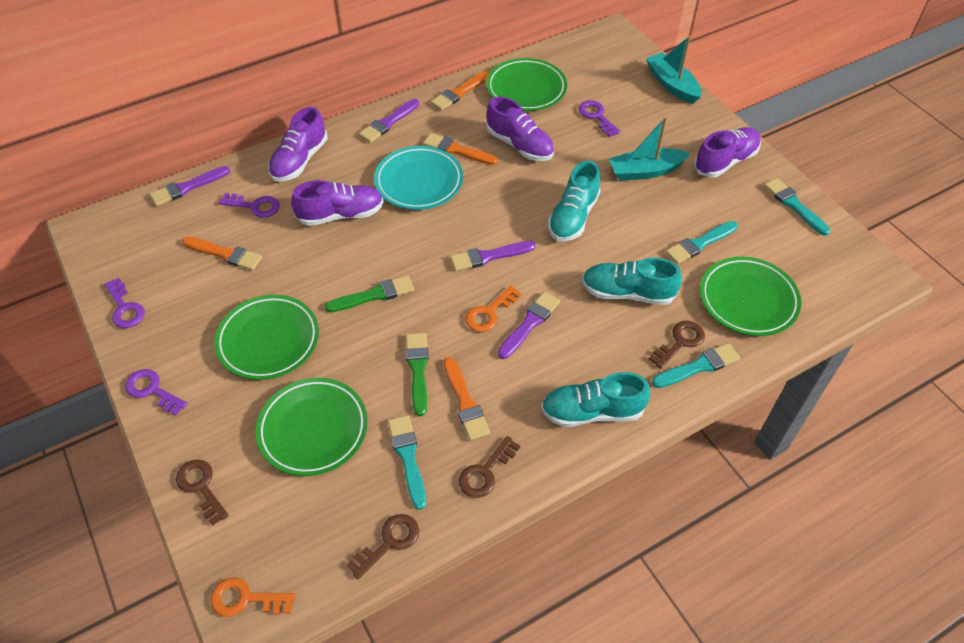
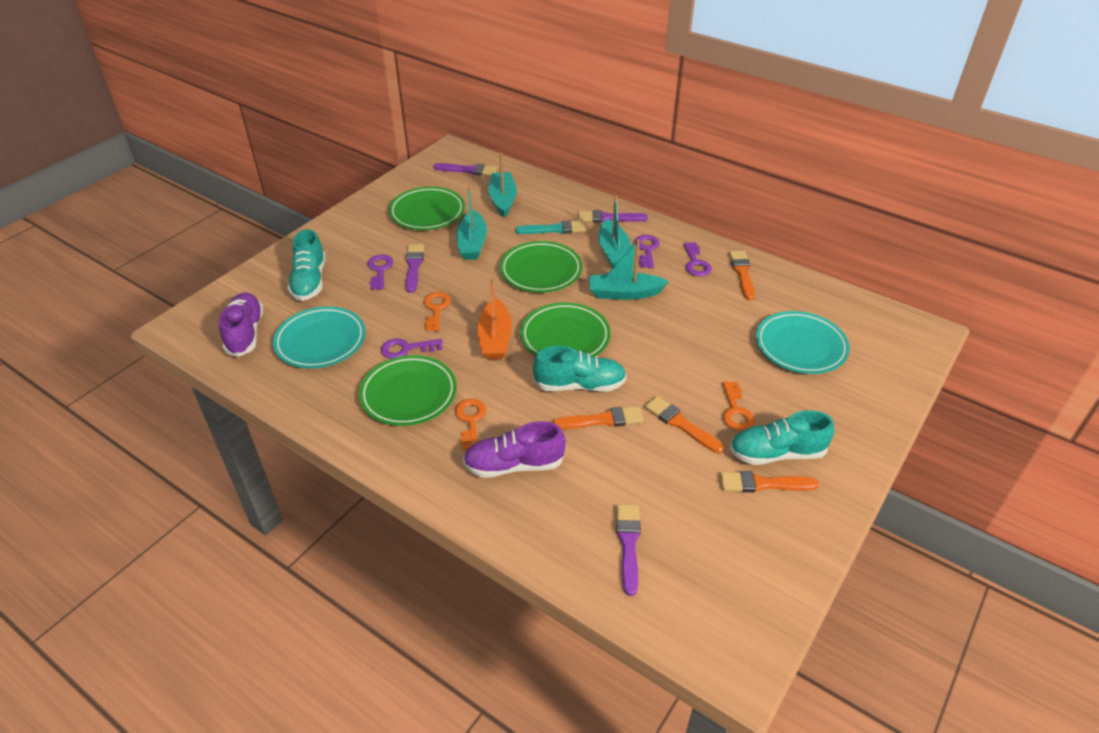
brown key: [176,460,229,526] [346,514,419,579] [459,436,520,498] [649,321,705,369] = 4 -> none = 0
green brush: [325,275,414,312] [406,333,429,416] = 2 -> none = 0
orange boat: none = 0 -> [478,278,512,359] = 1
orange key: [211,578,295,617] [465,285,522,332] = 2 -> [424,292,451,331] [455,399,486,450] [722,381,755,431] = 3
purple shoe: [268,107,328,182] [291,180,384,226] [486,96,554,161] [694,127,761,177] = 4 -> [219,292,264,357] [463,421,566,478] = 2
turquoise boat: [609,117,690,181] [646,36,701,104] = 2 -> [457,186,487,260] [488,153,517,218] [589,239,669,300] [599,195,631,268] = 4
turquoise brush: [388,415,426,510] [652,343,740,388] [666,221,738,264] [764,178,831,236] = 4 -> [515,220,586,234] = 1
turquoise plate: [374,146,463,210] = 1 -> [273,306,366,368] [756,311,850,374] = 2

